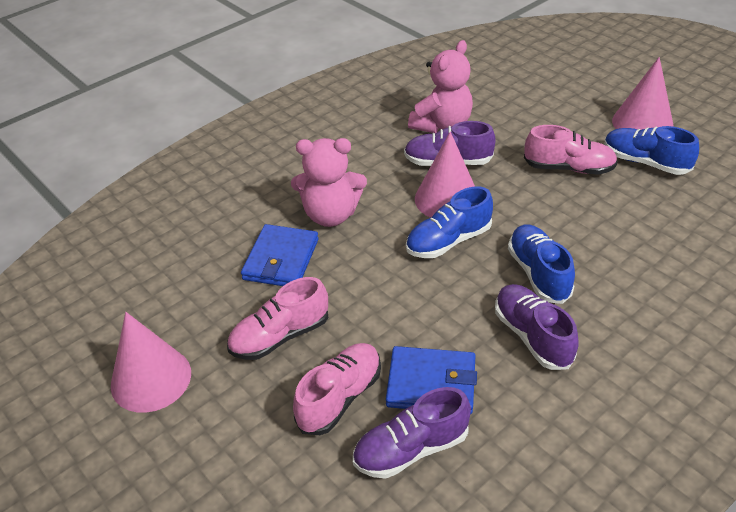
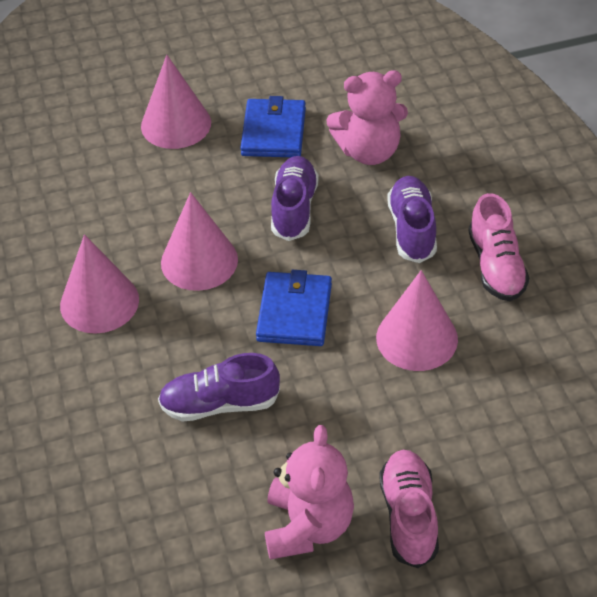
blue shoe: [406,186,493,258] [508,224,575,304] [604,126,699,175] = 3 -> none = 0
pink cone: [111,312,191,413] [415,131,475,218] [612,57,674,130] = 3 -> [60,234,139,334] [141,55,211,149] [161,192,238,291] [376,270,458,371] = 4
pink shoe: [227,277,328,360] [293,343,381,435] [524,125,618,175] = 3 -> [379,450,439,568] [468,193,529,301] = 2

